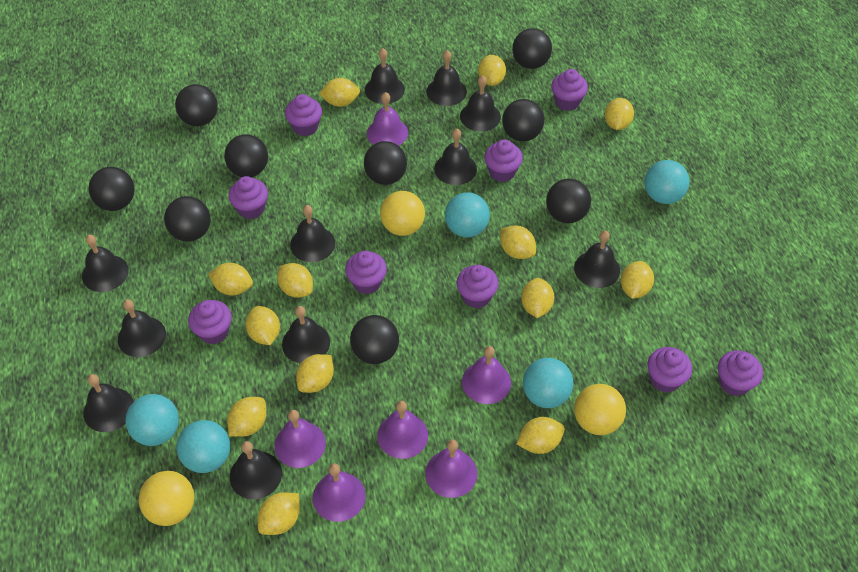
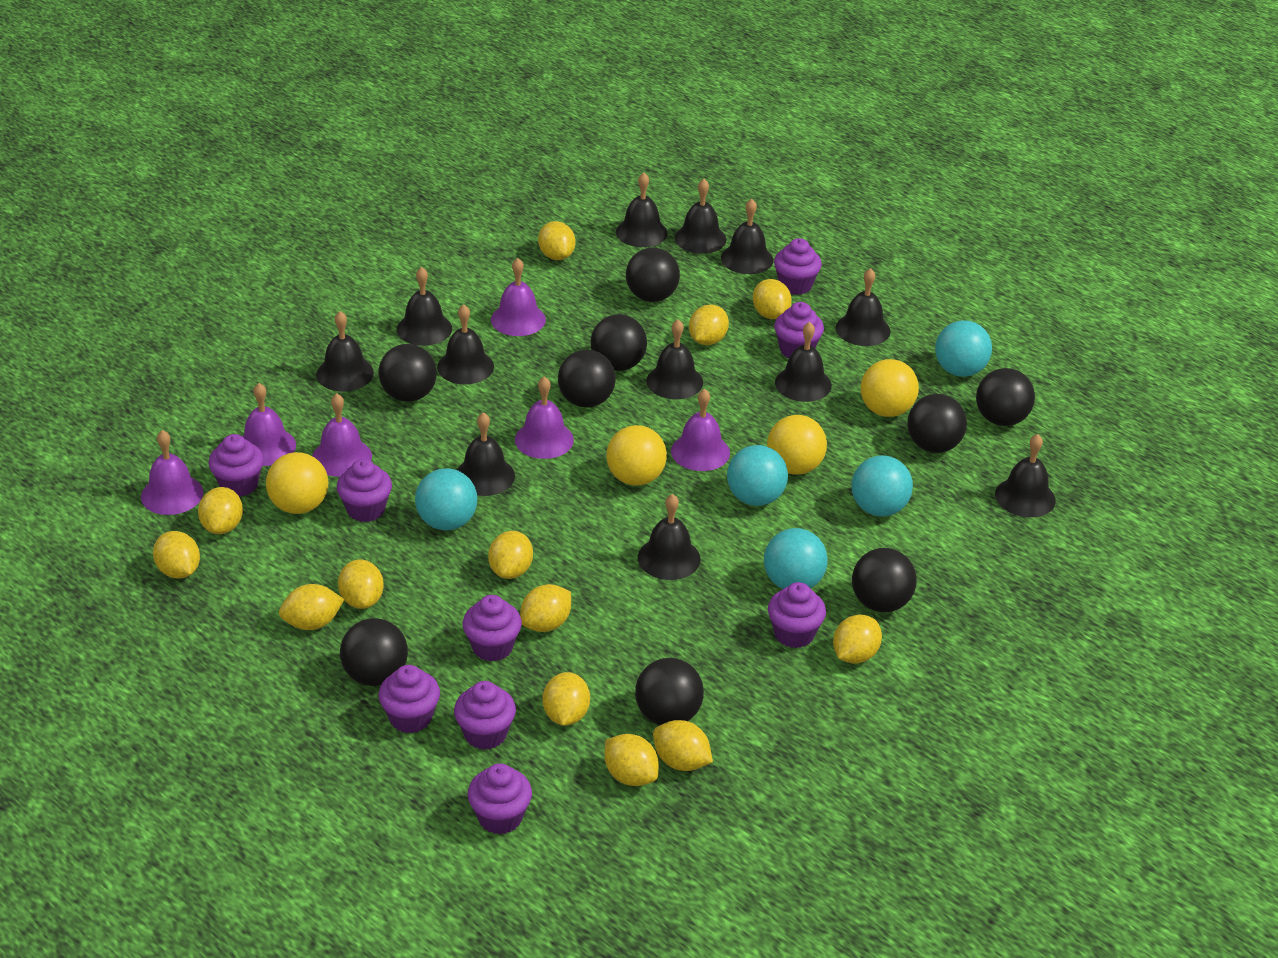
black bell: [82,235,129,292] [83,374,134,432] [118,299,166,357] [230,441,282,500] [282,306,330,363] [290,205,335,262] [365,48,405,104] [427,50,467,106] [434,129,477,185] [460,75,501,132] [574,231,620,288] = 11 -> [316,311,374,391] [397,267,452,346] [437,304,494,384] [457,412,515,496] [616,173,668,247] [638,494,700,580] [646,319,703,399] [675,179,726,254] [721,199,773,274] [775,322,832,402] [836,268,891,346] [995,434,1056,517] = 12
yellow ball: [139,471,194,526] [380,191,425,236] [574,384,626,435] = 3 -> [266,452,328,514] [607,425,667,486] [767,415,827,475] [861,359,919,417] = 4

